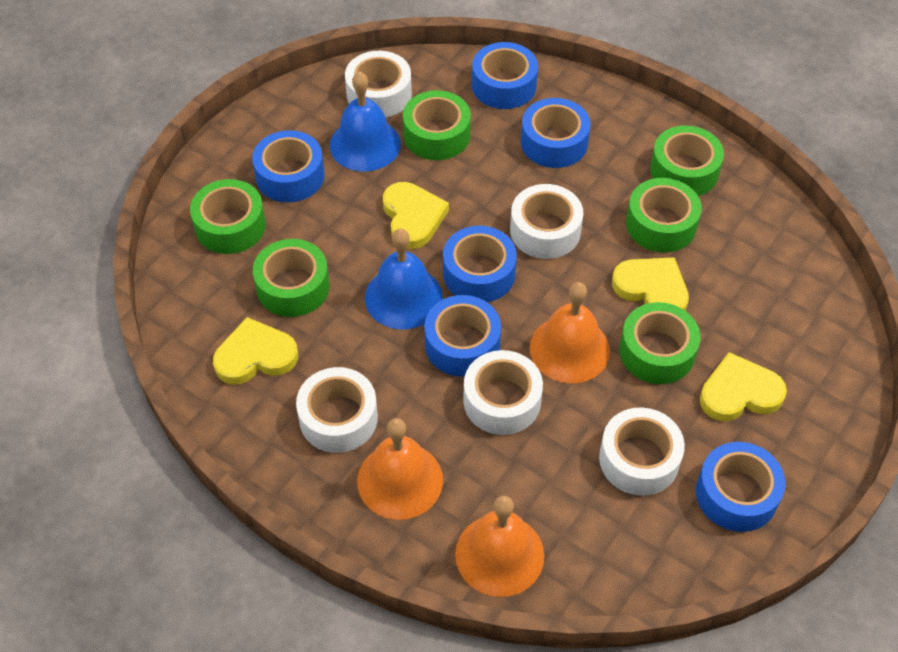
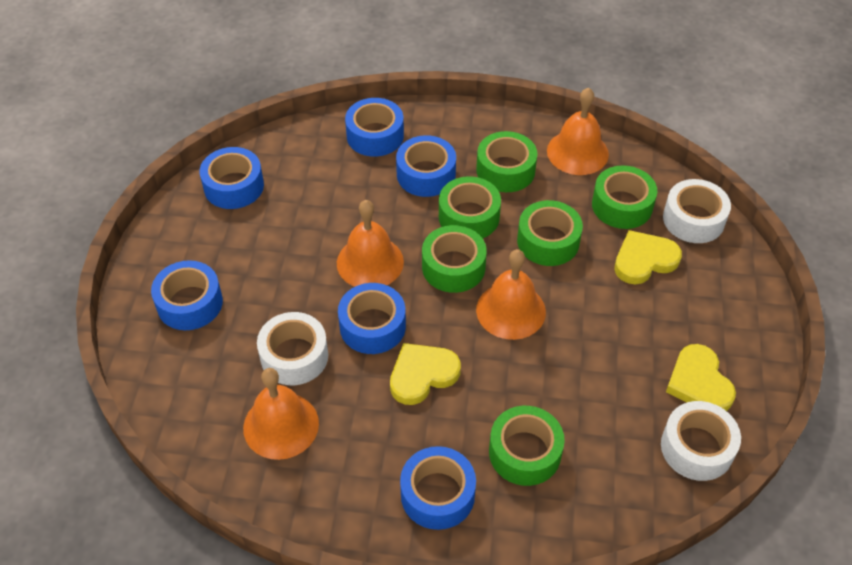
blue bell: [330,71,401,171] [365,229,443,330] = 2 -> none = 0
orange bell: [357,418,443,520] [455,496,544,597] [530,282,610,383] = 3 -> [243,368,319,460] [337,200,404,287] [476,249,546,340] [547,88,609,175] = 4
white tape: [296,367,378,453] [345,51,412,117] [463,350,543,435] [510,184,583,259] [599,407,685,496] = 5 -> [257,312,328,385] [661,401,741,481] [663,179,731,243] = 3
yellow heart: [213,317,298,385] [383,182,449,249] [612,257,689,310] [700,352,787,421] = 4 -> [390,343,461,405] [615,230,682,285] [666,344,736,411] = 3

